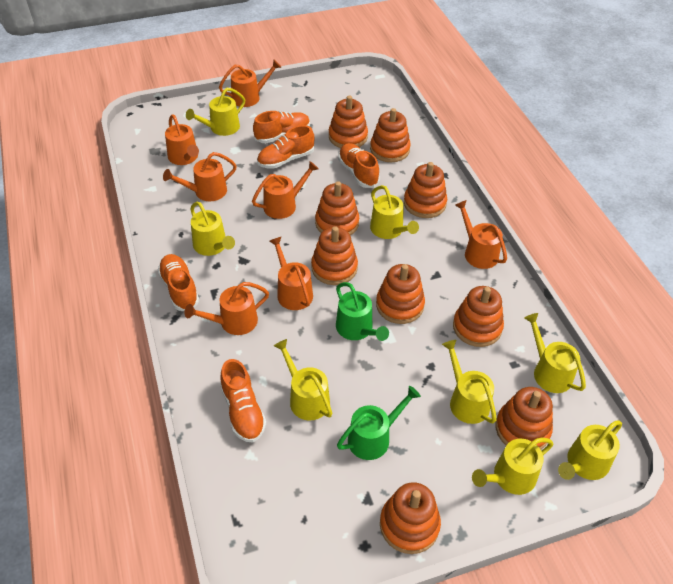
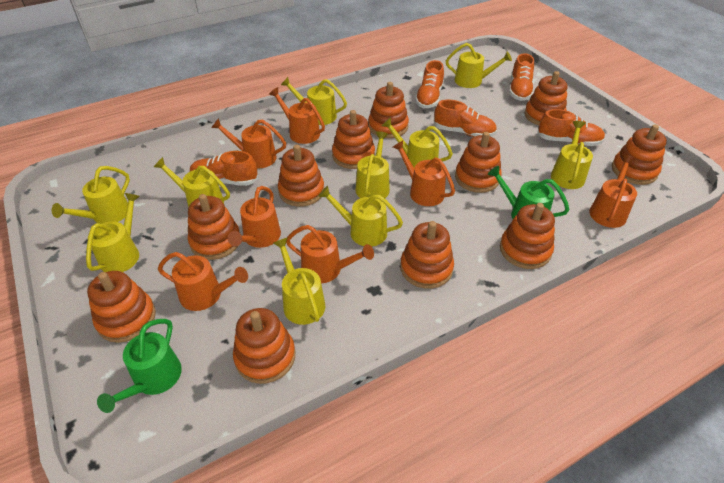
orange stacking toy: [311,226,358,285] [315,181,359,235] [329,96,368,148] [370,108,411,162] [376,264,425,324] [380,482,441,554] [404,162,447,218] [453,286,504,347] [495,387,553,449] = 9 -> [87,271,156,343] [188,194,240,260] [233,308,295,384] [278,145,324,207] [332,110,375,169] [368,82,409,138] [400,221,454,289] [455,132,502,193] [500,203,555,269] [524,71,568,125] [612,124,667,185] = 11
yellow watering can: [186,88,245,136] [190,202,235,256] [274,339,332,420] [370,185,419,239] [442,340,497,424] [472,437,553,495] [524,313,586,393] [558,420,622,480] = 8 -> [52,166,130,224] [86,193,140,272] [154,157,230,207] [273,238,325,325] [281,77,347,125] [318,186,403,247] [356,131,390,198] [382,117,453,168] [446,43,512,88] [551,121,593,189] = 10

